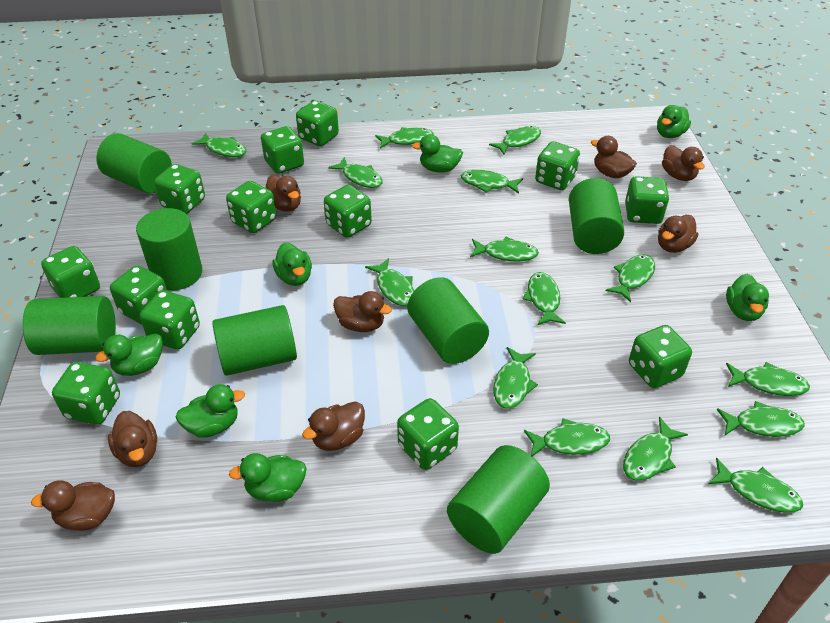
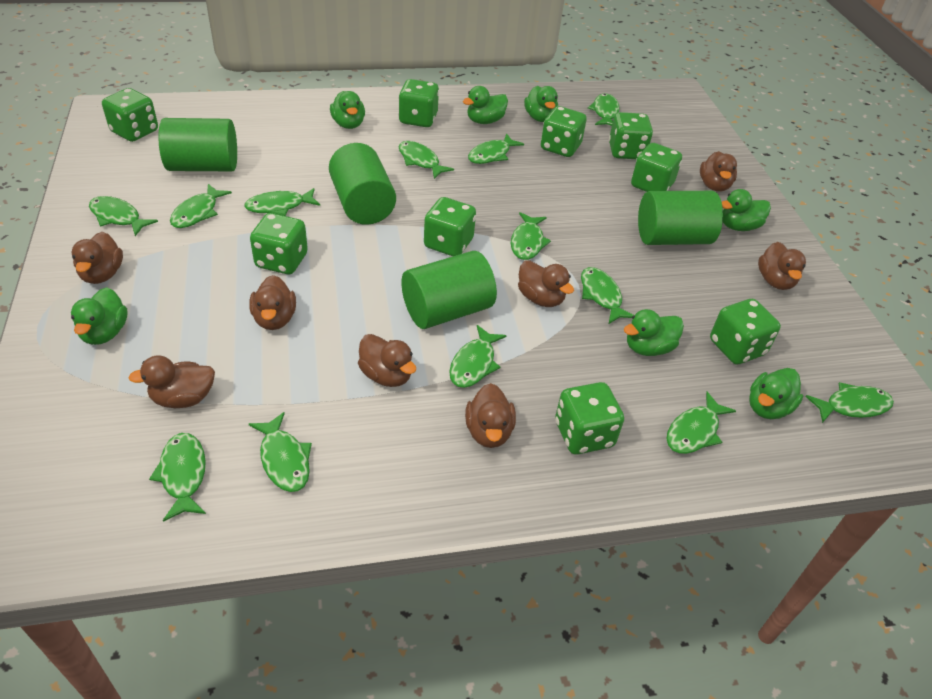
green cylinder: [23,296,116,355] [96,133,172,194] [136,208,202,290] [212,305,297,376] [407,277,489,364] [447,445,550,554] [569,178,624,254] = 7 -> [158,118,237,171] [329,143,396,225] [402,251,497,329] [638,191,723,245] = 4
green dice: [41,246,100,298] [52,362,120,425] [110,265,167,324] [140,290,200,350] [154,164,205,214] [226,181,276,233] [261,126,304,174] [296,101,339,146] [324,185,372,238] [397,398,459,470] [535,141,580,190] [625,176,669,224] [629,325,692,388] = 13 -> [102,88,158,142] [250,213,308,274] [399,79,439,127] [424,197,476,256] [541,106,587,157] [555,382,624,455] [609,112,653,159] [631,143,682,192] [710,299,781,365] = 9
green fish: [191,132,246,157] [328,157,383,188] [365,258,414,306] [375,127,434,149] [461,170,523,194] [470,237,539,262] [489,126,541,155] [493,347,538,409] [523,272,566,325] [524,418,610,457] [606,254,655,302] [623,417,688,481] [708,458,803,513] [717,401,805,437] [726,362,810,396] = 15 -> [89,196,158,236] [149,433,206,522] [170,184,232,228] [244,188,320,216] [249,412,312,492] [399,141,454,179] [449,325,507,388] [468,133,524,164] [511,212,551,260] [581,267,634,324] [588,93,620,126] [667,392,736,454] [805,382,894,423] = 13

